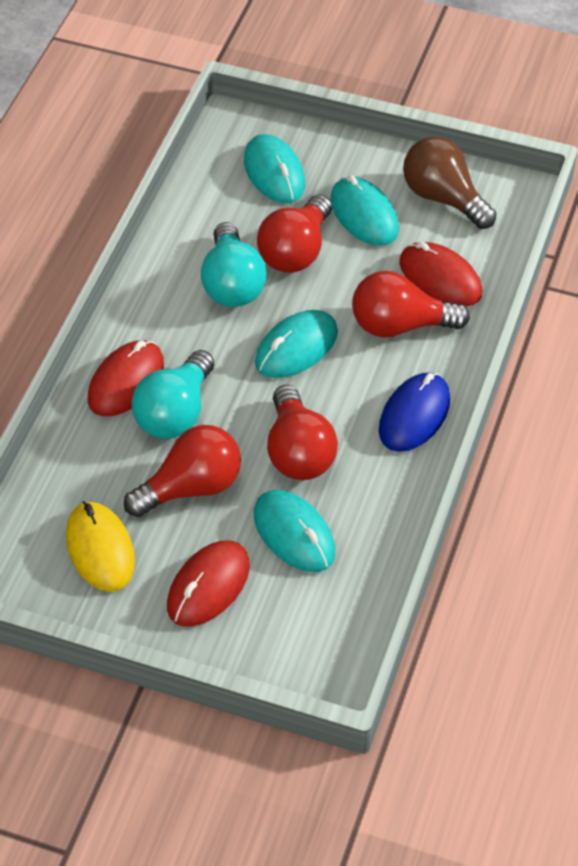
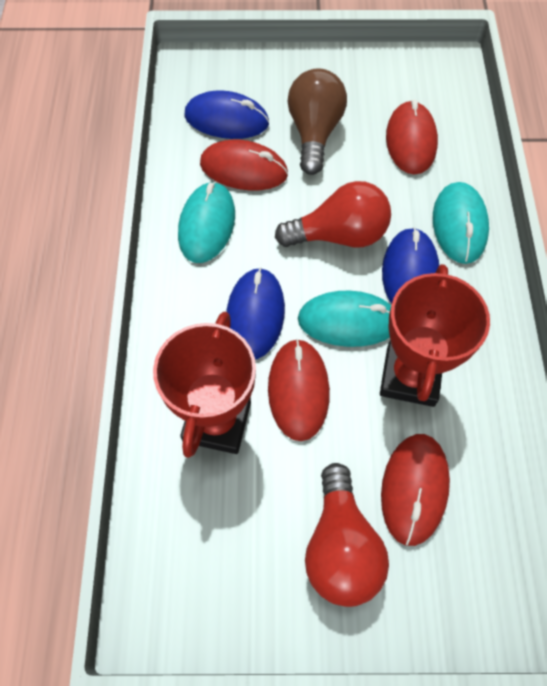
blue mouse: [379,373,450,452] = 1 -> [184,90,269,139] [226,267,285,359] [382,227,439,304] = 3
red light bulb: [124,425,241,517] [257,194,332,273] [267,385,338,480] [352,271,470,338] = 4 -> [275,181,391,248] [305,463,389,607] = 2
red mouse: [88,340,164,416] [167,541,250,627] [399,241,482,306] = 3 -> [200,140,288,190] [268,339,330,441] [381,434,450,546] [386,100,438,174] = 4
red trophy: none = 0 -> [153,311,256,458] [380,264,490,407] = 2
turquoise light bulb: [132,350,214,439] [201,222,267,307] = 2 -> none = 0
turquoise mouse: [244,134,305,203] [254,490,335,572] [255,310,338,378] [330,175,399,246] = 4 -> [178,181,235,263] [298,291,391,347] [433,182,489,264] = 3
yellow mouse: [66,501,135,592] = 1 -> none = 0

